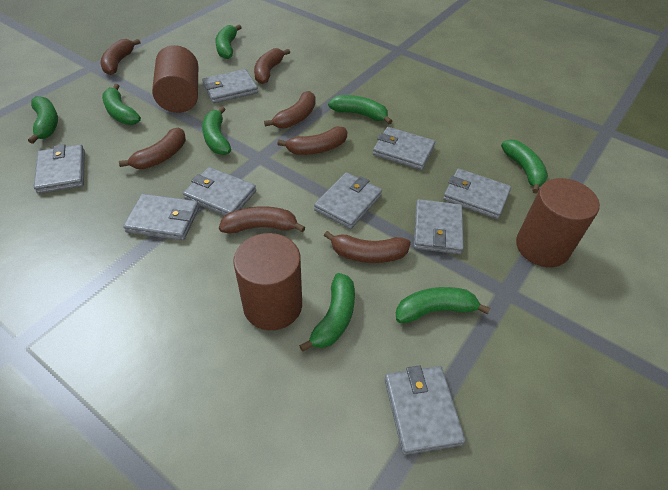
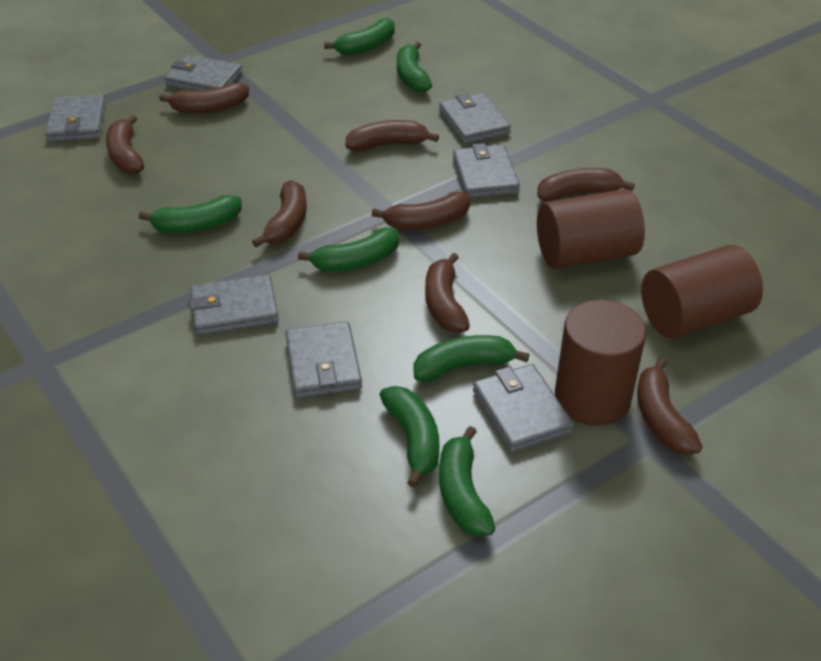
brown banana: [101,39,140,75] [119,128,186,169] [219,206,305,234] [254,48,290,84] [264,91,315,128] [277,126,347,155] [324,231,411,263] = 7 -> [106,115,144,174] [159,83,249,114] [252,180,307,247] [345,120,439,151] [371,191,470,230] [425,253,470,333] [537,168,635,201] [637,357,702,455] = 8
green banana: [28,96,58,144] [102,84,141,125] [202,106,231,155] [215,25,242,59] [299,273,355,352] [328,95,392,124] [396,287,490,323] [501,139,548,193] = 8 -> [139,195,242,233] [298,227,400,272] [324,18,395,55] [380,386,439,488] [397,42,432,92] [414,335,529,382] [439,426,495,536] = 7
grey wallet: [34,144,85,194] [123,194,199,241] [183,167,256,216] [202,69,258,104] [314,172,382,229] [373,127,435,170] [384,365,466,455] [414,199,464,254] [443,169,511,219] = 9 -> [46,94,106,142] [165,55,242,91] [189,274,279,335] [285,321,362,398] [439,93,511,144] [453,143,520,198] [473,364,574,452] = 7

